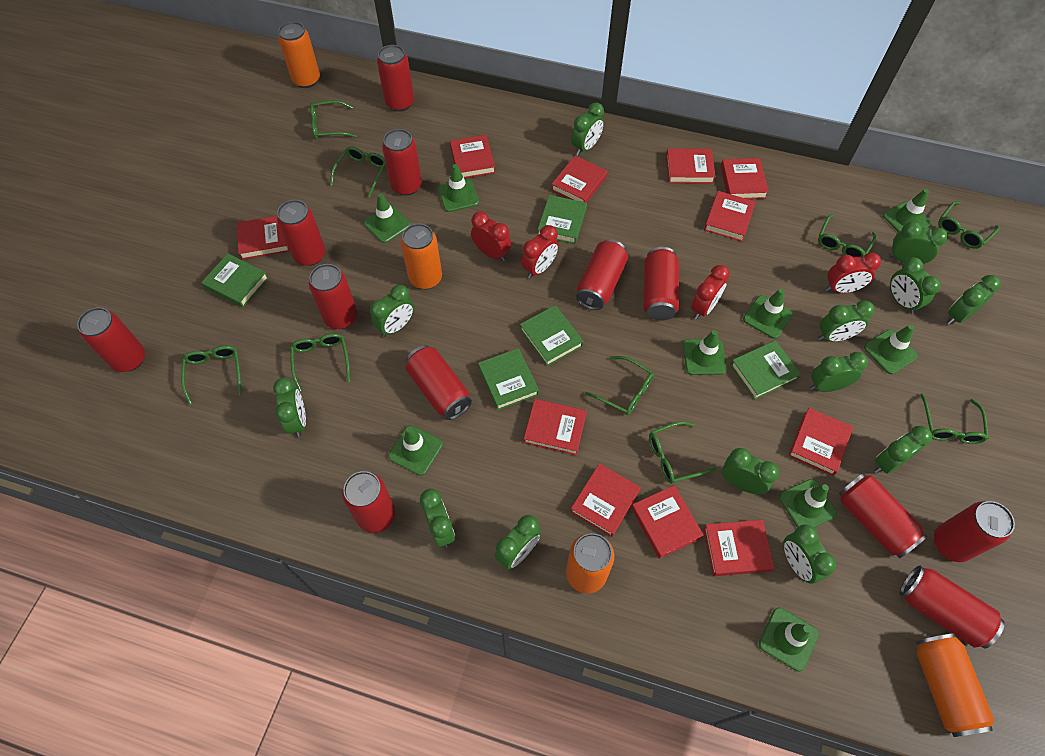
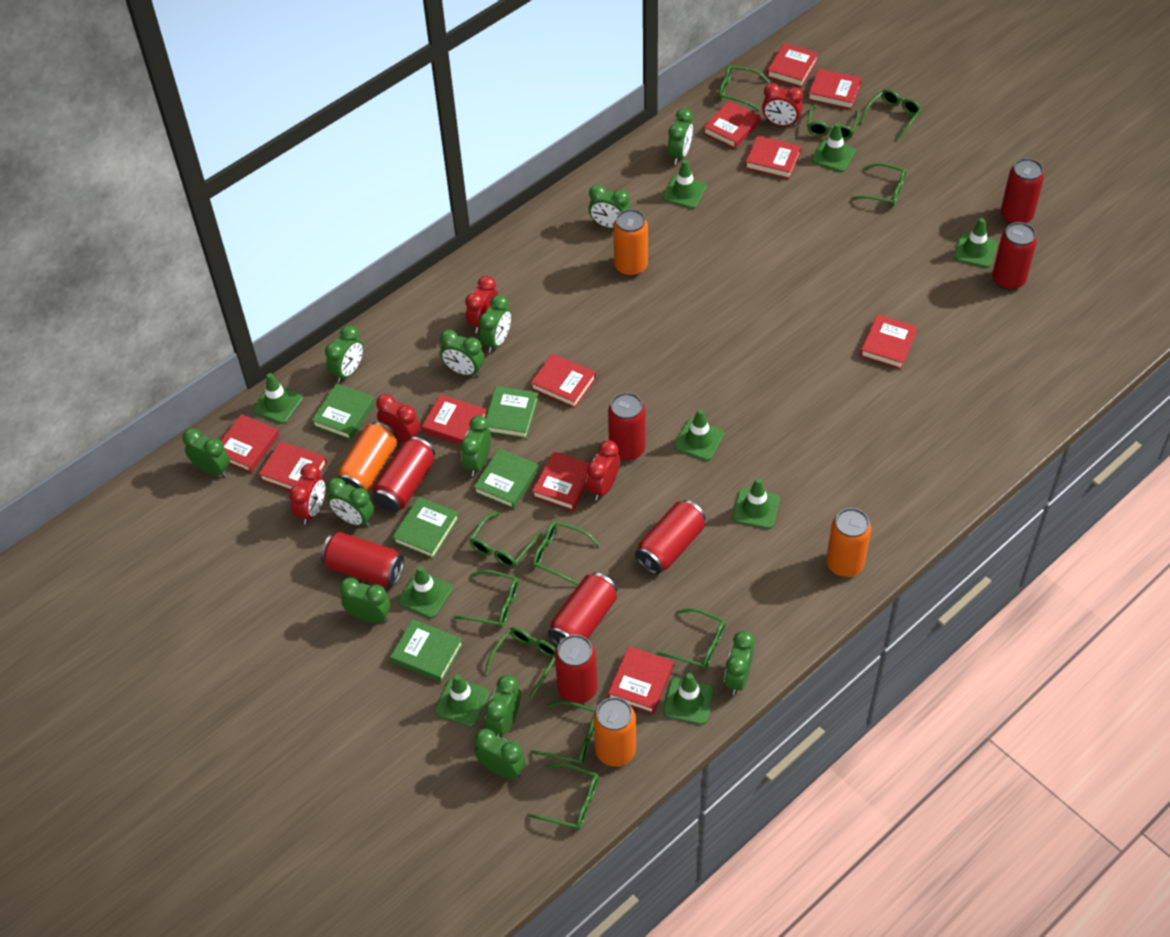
green clock: [273,378,306,437] [370,285,414,337] [420,489,455,547] [495,515,541,569] [571,103,604,156] [722,448,780,494] [783,525,836,584] [810,352,868,392] [818,300,875,342] [874,426,932,474] [889,221,948,264] [890,257,941,314] [947,275,1001,325] = 13 -> [183,428,230,477] [325,325,363,383] [327,478,374,527] [340,578,391,623] [440,330,484,377] [461,416,491,476] [475,729,526,779] [479,295,511,353] [485,675,521,737] [589,184,630,229] [668,109,693,165] [724,631,754,695] = 12
green glasses: [181,346,242,405] [290,333,350,392] [310,100,356,140] [330,146,386,197] [585,356,654,415] [649,421,717,483] [818,214,877,257] [920,393,989,444] [938,201,1000,249] = 9 -> [453,570,519,628] [469,511,542,568] [485,627,556,698] [527,763,599,830] [530,701,596,765] [532,521,600,586] [656,608,726,669] [719,65,769,111] [807,105,859,140] [851,163,906,206] [860,89,922,140] = 11
red can: [77,307,145,372] [277,200,325,266] [309,264,357,329] [342,471,396,533] [377,45,414,111] [382,129,422,196] [406,345,472,420] [576,239,628,310] [643,247,679,321] [839,473,927,559] [900,566,1005,648] [934,501,1015,562] = 12 -> [321,532,404,586] [372,437,435,512] [548,573,617,646] [555,635,598,704] [608,392,646,461] [635,500,706,574] [992,222,1037,290] [1001,158,1044,224] = 8
red clock: [471,211,511,261] [521,225,559,278] [691,265,730,320] [826,253,881,293] = 4 -> [289,463,325,525] [376,394,420,442] [465,276,498,333] [587,440,620,501] [762,83,803,127] = 5

